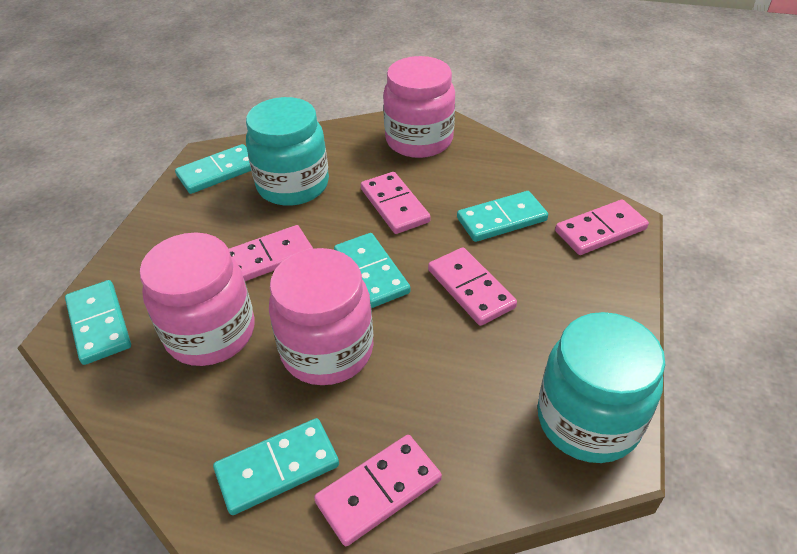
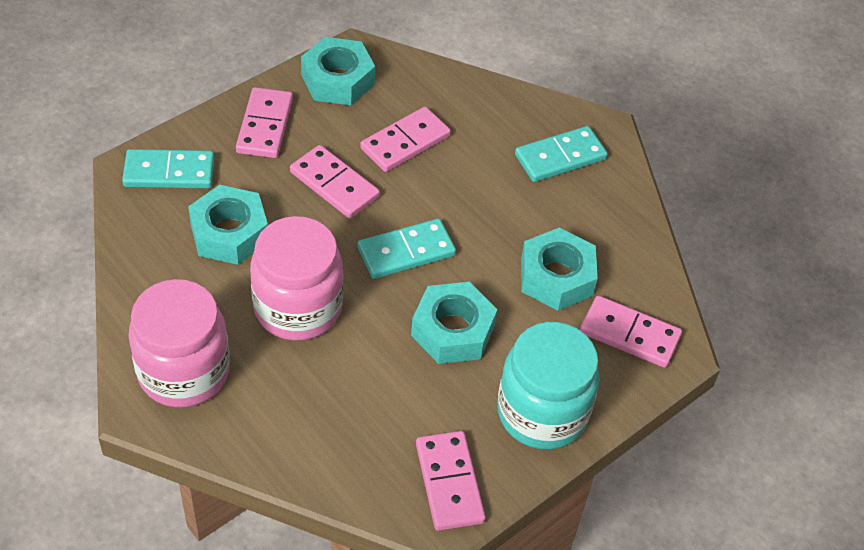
pink jar: [140,233,254,366] [269,248,374,385] [383,56,455,158] = 3 -> [128,279,230,407] [250,216,343,341] = 2
turquoise domino: [65,280,131,365] [175,144,251,194] [213,418,339,515] [334,233,410,308] [457,191,548,242] = 5 -> [122,149,215,189] [357,218,456,279] [515,126,608,182] = 3
turquoise jar: [246,97,329,206] [537,312,666,463] = 2 -> [497,322,600,449] = 1
turquoise nut: none = 0 -> [188,185,268,265] [301,37,375,105] [411,282,497,364] [521,227,598,311] = 4

